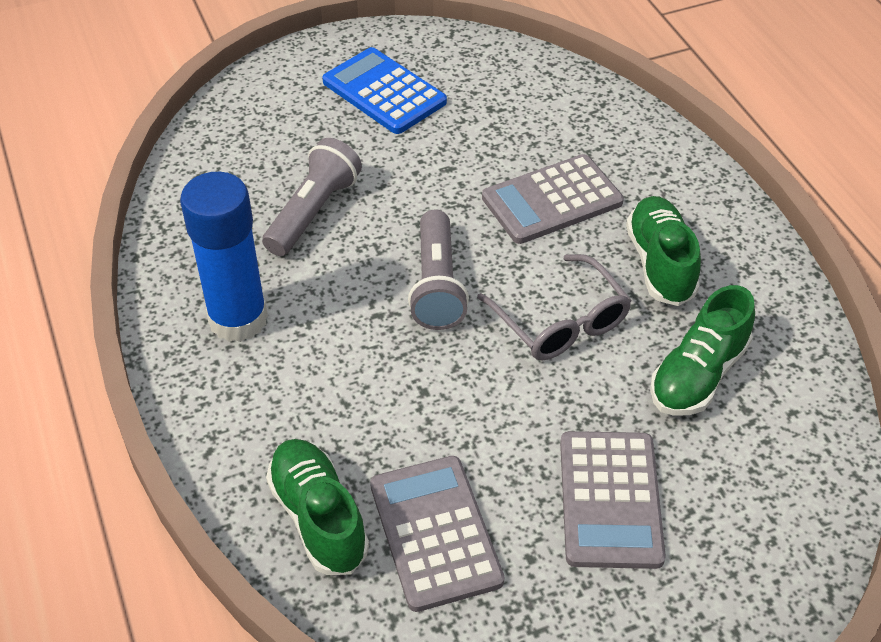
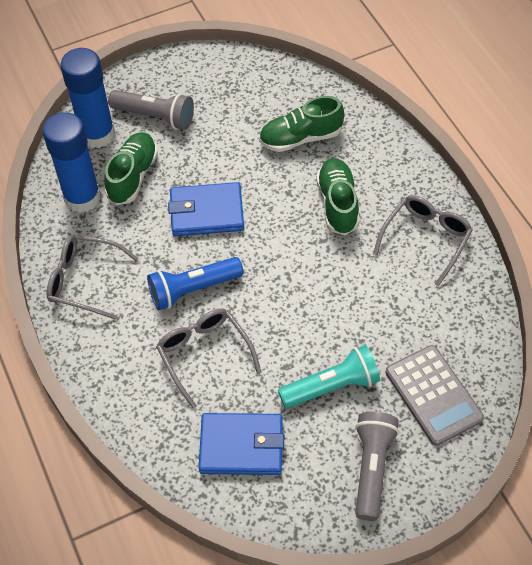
blue calculator: [322,47,447,134] = 1 -> none = 0
blue flashlight: none = 0 -> [147,257,244,310] = 1
blue glue stick: [180,172,268,342] = 1 -> [43,112,101,213] [60,48,115,148] = 2
blue wallet: none = 0 -> [168,182,244,236] [199,413,284,475] = 2
grey calculator: [370,456,504,612] [482,154,624,244] [560,431,666,569] = 3 -> [386,345,484,446] = 1
grey glasses: [477,254,632,360] = 1 -> [47,235,139,320] [156,309,261,408] [373,195,473,286] = 3
turquoise flashlight: none = 0 -> [278,345,380,408] = 1

